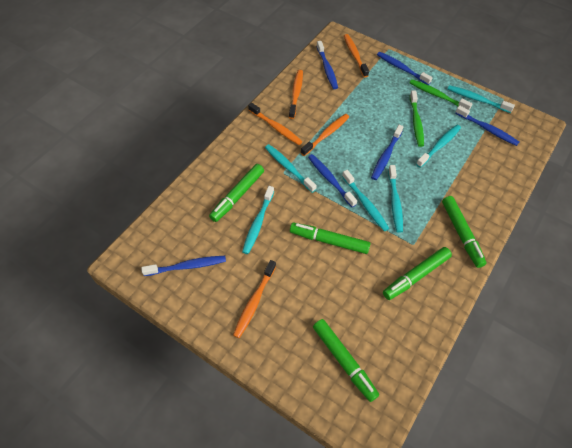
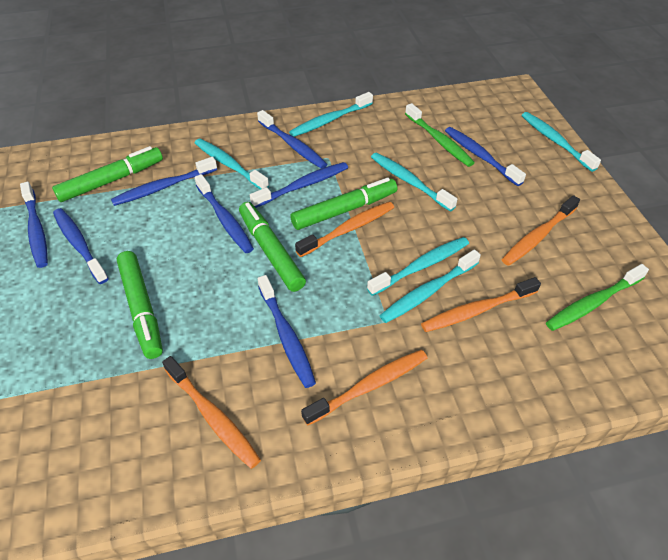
blue toothbrush: [141,256,226,276] [308,154,357,207] [316,41,338,89] [371,125,404,180] [377,52,433,85] [455,105,519,146] = 6 -> [20,182,48,268] [53,208,109,284] [111,157,217,206] [194,174,254,253] [250,162,348,208] [257,110,327,169] [258,275,316,388] [445,127,526,186] = 8
green marker: [209,164,264,222] [290,223,370,254] [313,319,379,402] [383,247,452,300] [442,196,487,268] = 5 -> [52,146,163,202] [117,251,163,359] [239,202,306,292] [290,178,397,230] = 4

